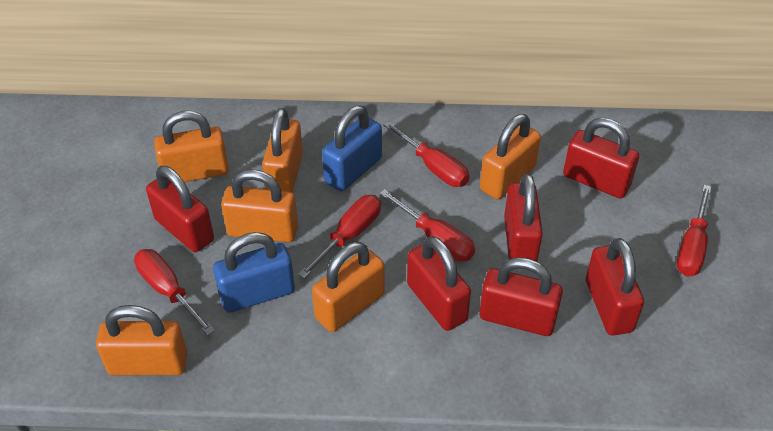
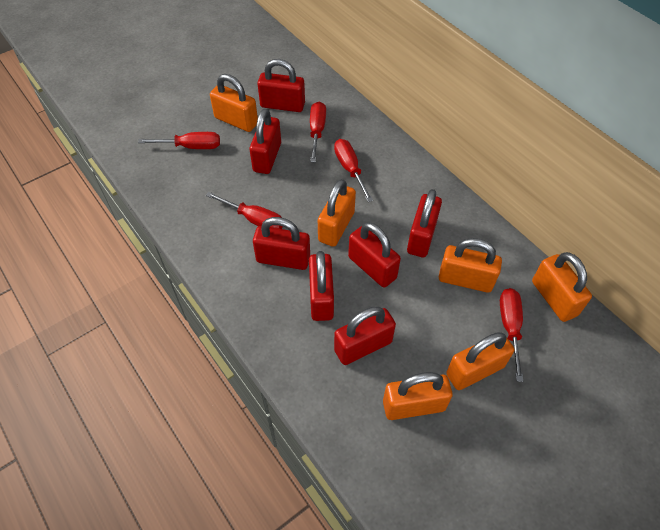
blue padlock: [213,232,295,313] [322,106,382,191] = 2 -> none = 0
red padlock: [146,166,214,252] [407,236,471,331] [479,257,563,336] [504,174,543,261] [563,118,639,198] [586,238,644,336] = 6 -> [249,108,281,174] [253,217,310,270] [257,59,305,112] [309,251,334,321] [334,306,396,365] [348,222,401,288] [407,189,442,257] = 7

